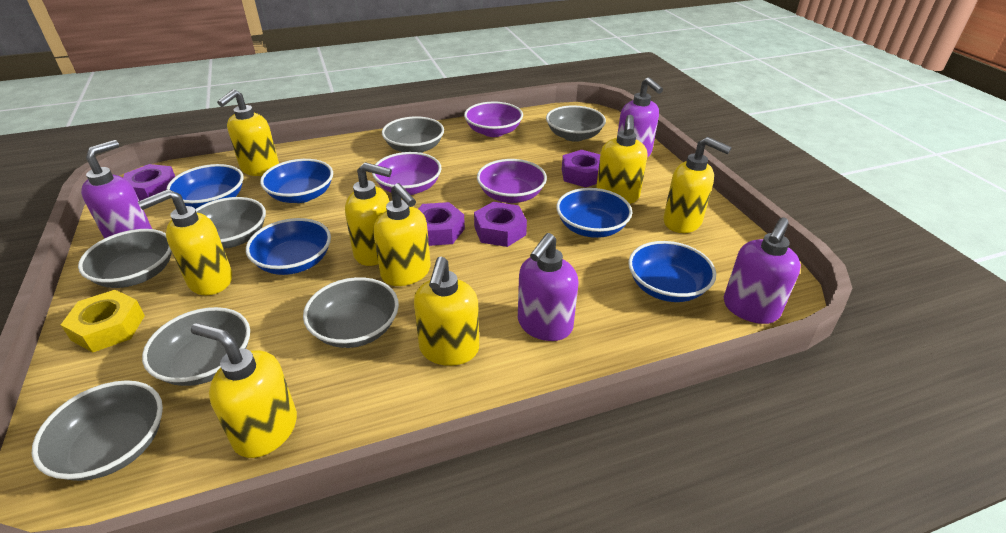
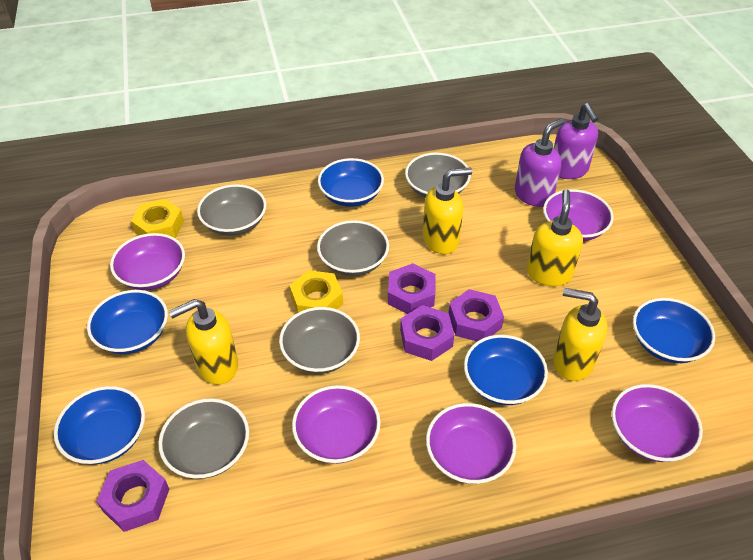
grey bowl: [32,380,163,481] [78,229,172,288] [142,307,250,386] [195,197,266,249] [303,277,399,348] [382,116,444,153] [546,105,606,142] = 7 -> [158,398,249,479] [197,184,266,236] [279,307,360,374] [317,220,389,276] [405,153,471,198] = 5
purple bowl: [372,152,442,195] [464,102,523,137] [477,159,547,203] = 3 -> [110,233,185,290] [292,385,381,464] [426,403,516,484] [543,189,614,241] [611,384,703,462] = 5
purple soap dispenser: [81,140,152,239] [518,233,578,341] [617,77,663,158] [724,218,801,324] = 4 -> [515,118,564,207] [554,103,598,179] = 2
yellow nut: [61,290,145,352] = 1 -> [131,199,184,238] [290,270,343,313] = 2
yellow soap dispenser: [138,189,232,295] [191,323,297,458] [217,89,279,176] [345,162,392,266] [373,183,431,286] [414,257,479,366] [596,114,647,204] [663,137,732,233] = 8 -> [169,299,238,385] [423,168,472,254] [527,189,583,286] [553,288,607,381] = 4

